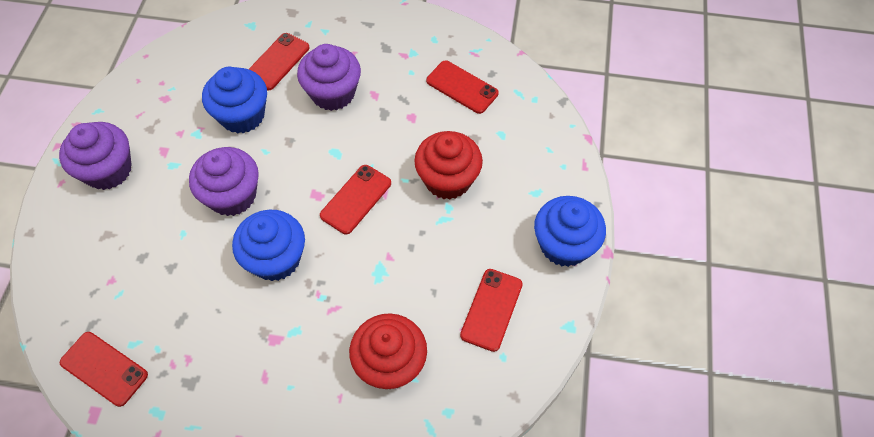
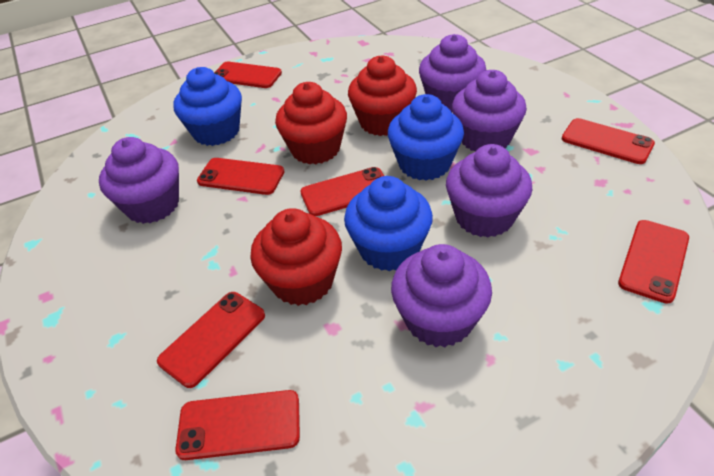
purple cupcake: [59,122,132,190] [189,147,259,216] [297,44,361,111] = 3 -> [99,137,179,224] [391,244,492,347] [419,34,486,112] [446,144,532,238] [452,70,527,152] = 5
red cupcake: [349,313,427,389] [414,131,483,200] = 2 -> [250,208,342,306] [275,82,347,164] [348,56,417,136] = 3
red phone: [60,332,148,407] [249,33,310,90] [320,165,391,234] [426,60,499,114] [460,269,523,352] = 5 -> [157,292,265,388] [175,390,300,460] [197,158,285,195] [214,62,282,88] [300,167,384,216] [562,118,655,164] [618,220,689,304] = 7

